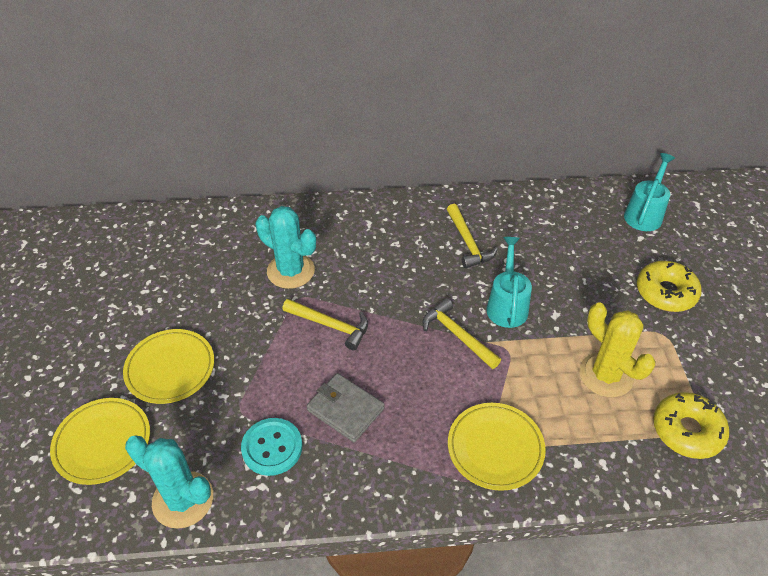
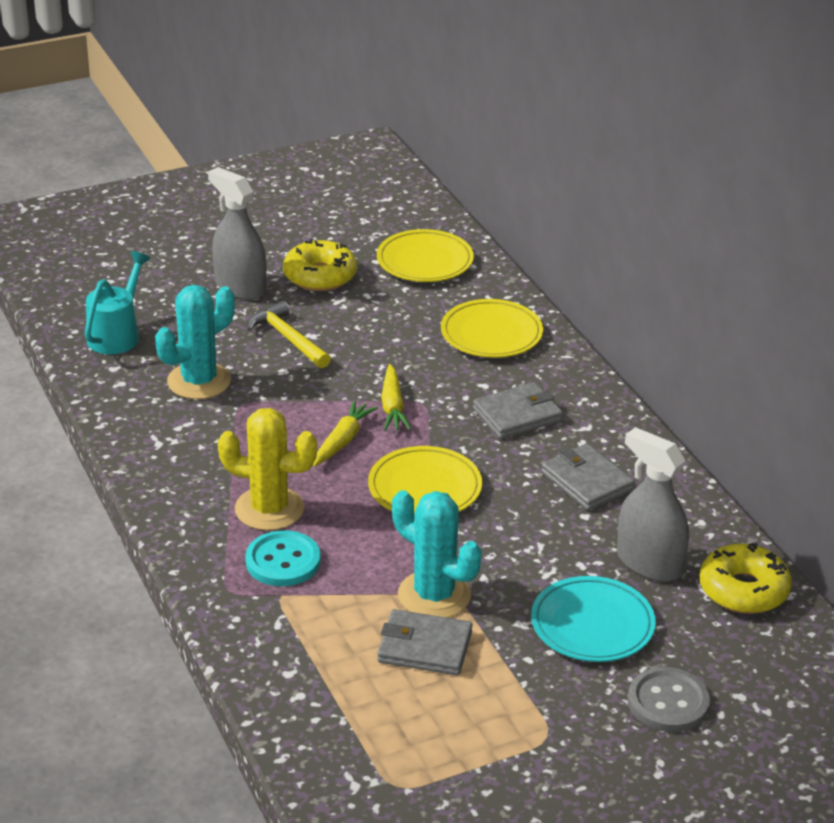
grey button: none = 0 -> [628,667,710,732] = 1
grey spray bottle: none = 0 -> [208,167,266,300] [617,427,689,582] = 2
grey wallet: [306,373,385,442] = 1 -> [377,609,473,675] [473,382,563,439] [541,444,634,510] = 3
turquoise plate: none = 0 -> [531,576,656,662] = 1
turquoise watering can: [486,237,532,328] [624,153,675,231] = 2 -> [85,251,151,354] = 1
yellow carrot: none = 0 -> [313,400,378,467] [381,364,411,431] = 2
yellow hammer: [282,299,368,350] [422,298,501,369] [447,204,498,268] = 3 -> [248,301,331,368] = 1

